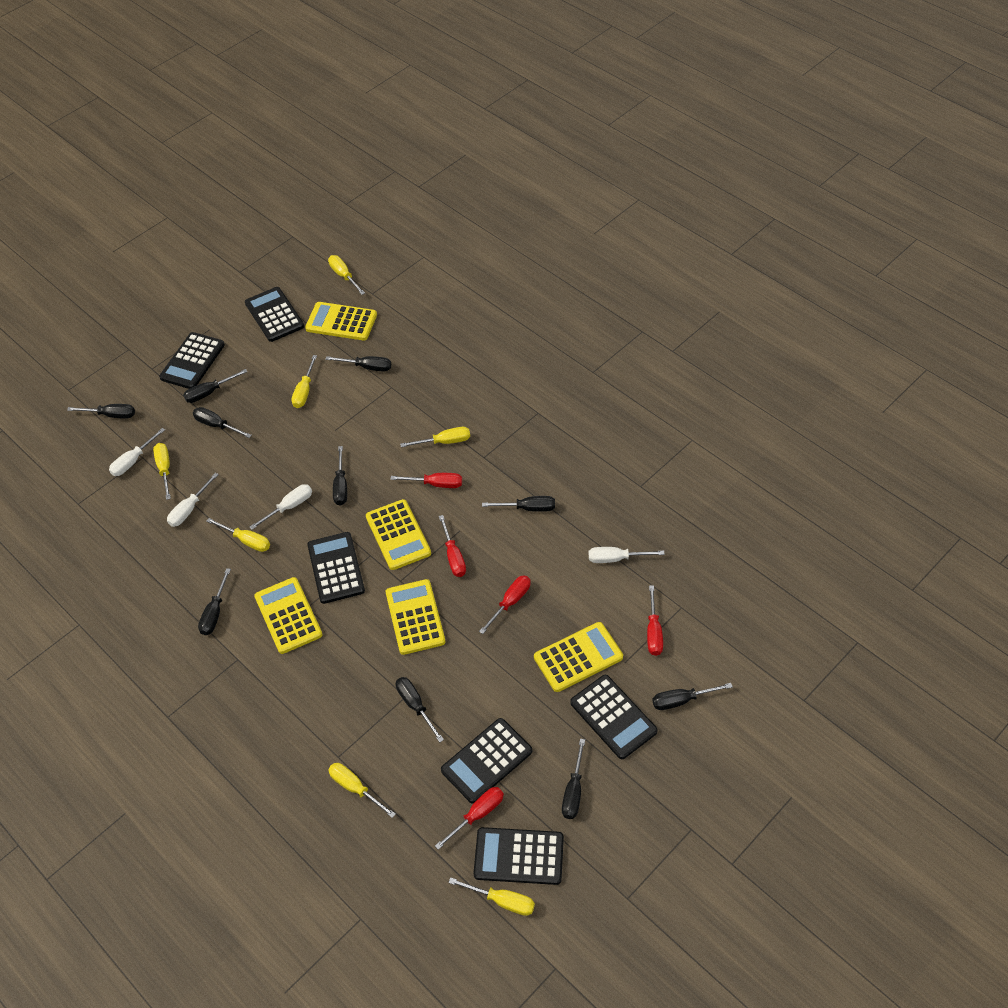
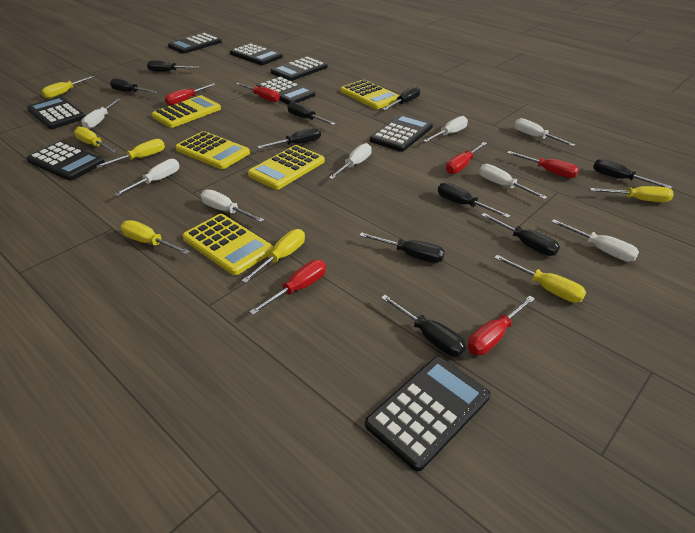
black calculator: [159,332,225,389] [245,287,304,342] [307,532,365,604] [441,718,532,804] [474,827,564,885] [570,675,657,759] = 6 -> [27,97,86,129] [27,141,105,181] [168,33,222,54] [230,43,283,65] [256,77,315,104] [271,56,328,81] [365,356,490,471] [370,114,433,152] = 8
red screwdriver: [390,473,462,488] [435,787,504,850] [439,515,466,577] [479,576,531,634] [647,585,663,656] = 5 -> [165,83,216,106] [236,83,280,102] [249,260,326,315] [446,142,487,174] [468,296,535,355] [507,151,579,178] = 6
white screwdriver: [109,428,165,476] [167,473,219,527] [250,484,312,530] [589,547,665,563] = 4 -> [81,99,121,129] [114,159,180,196] [201,190,264,222] [329,143,372,179] [423,116,468,142] [479,164,547,199] [514,118,575,146] [551,219,639,262] = 8

